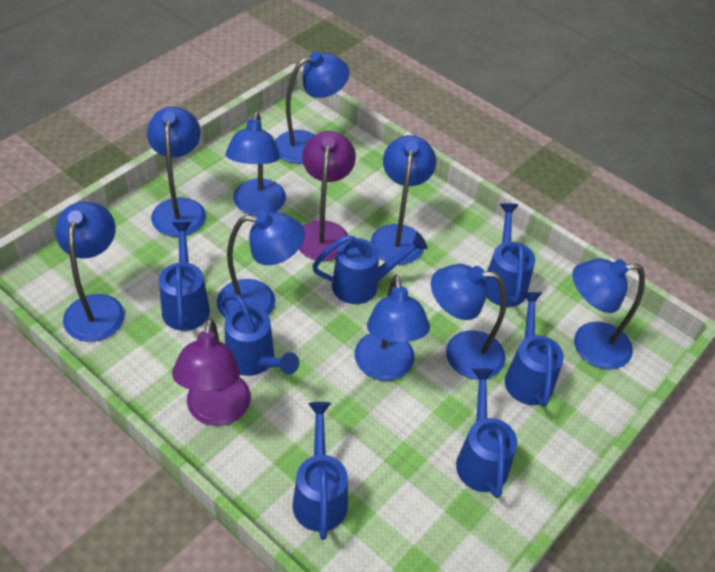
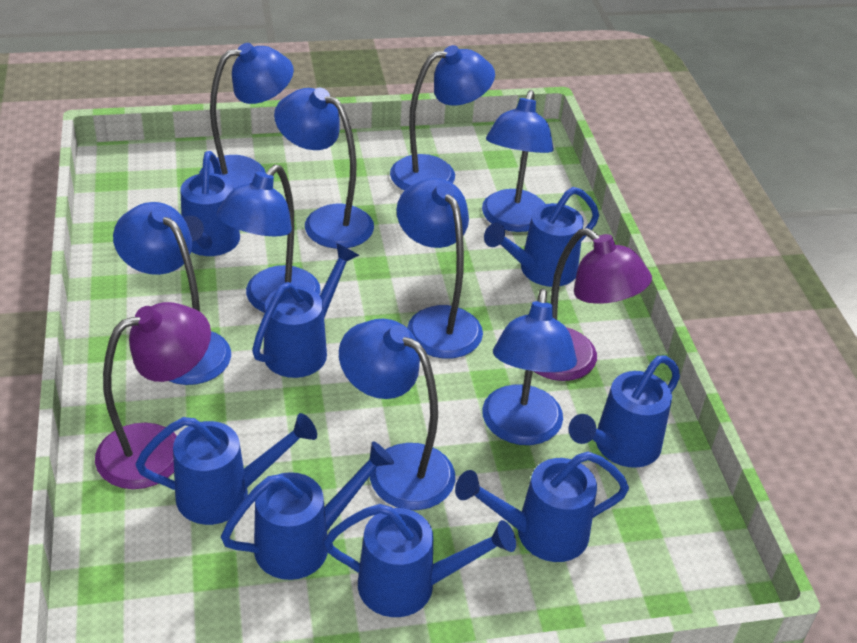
blue watering can: [159,222,210,331] [219,294,299,376] [292,402,348,540] [312,232,427,304] [456,368,517,498] [484,204,535,307] [505,292,564,407] = 7 -> [136,413,317,525] [181,151,240,256] [221,441,394,580] [252,243,359,378] [323,504,516,617] [455,452,629,562] [484,187,599,287] [569,356,680,468] = 8

